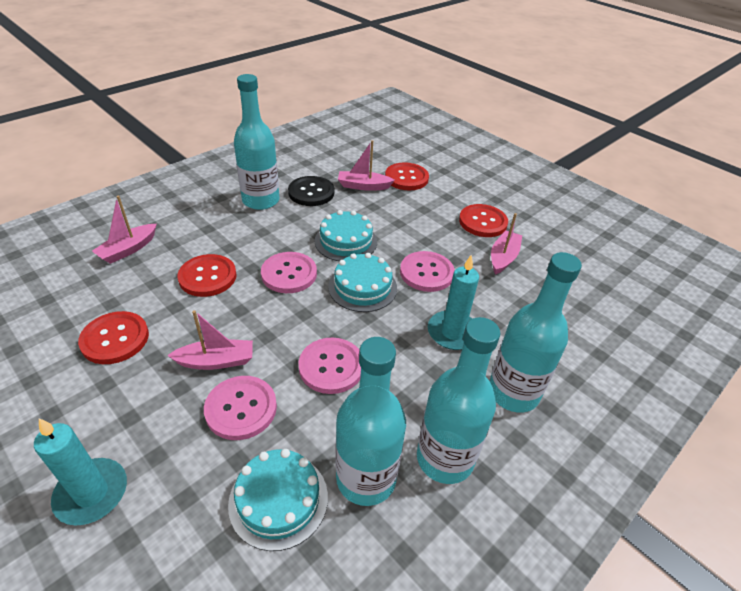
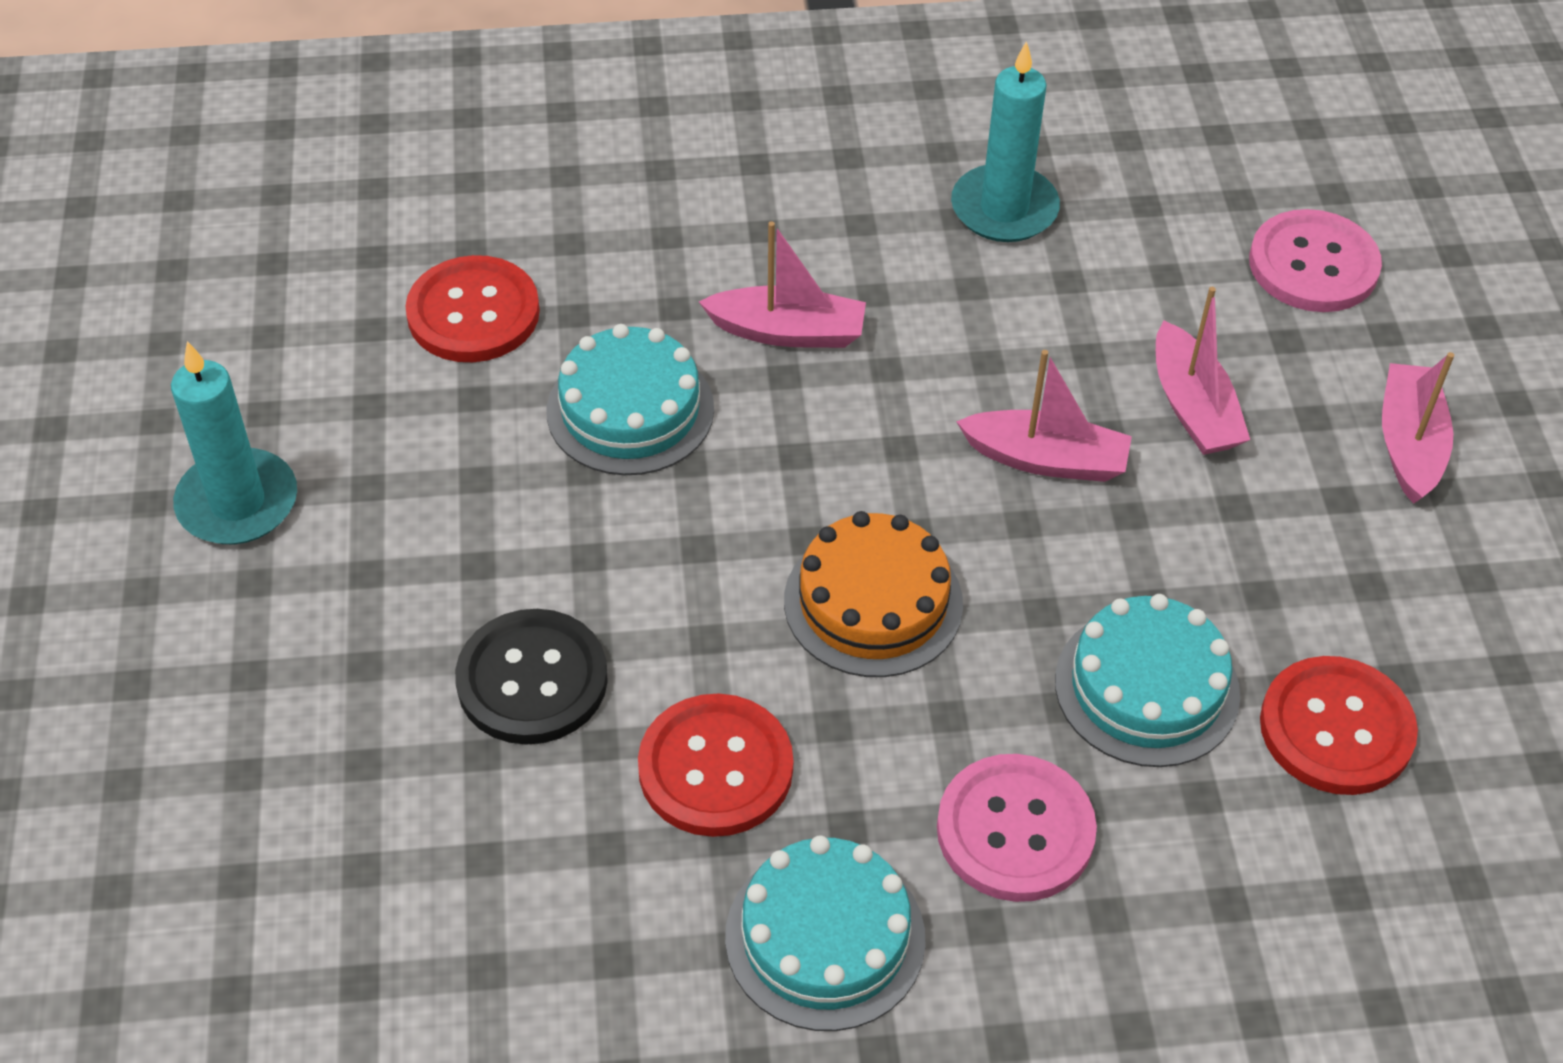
orange cake: none = 0 -> [784,511,963,677] = 1
pink button: [204,376,277,440] [261,252,317,293] [299,337,361,394] [400,251,455,292] = 4 -> [937,754,1097,902] [1249,209,1382,312] = 2
red button: [78,311,149,364] [177,254,237,297] [385,162,429,190] [459,204,508,237] = 4 -> [405,255,540,362] [638,694,793,837] [1260,656,1418,795] = 3
turquoise bottle: [234,74,279,210] [336,337,406,506] [417,317,500,484] [489,252,582,413] = 4 -> none = 0

